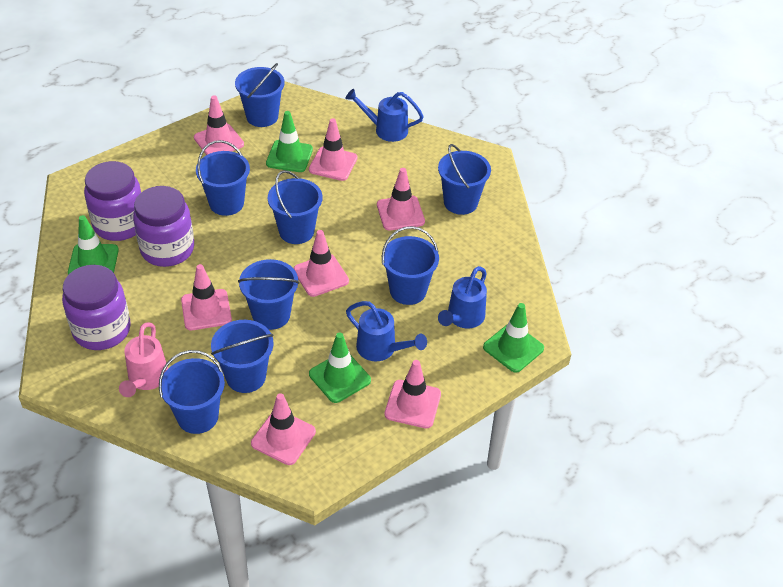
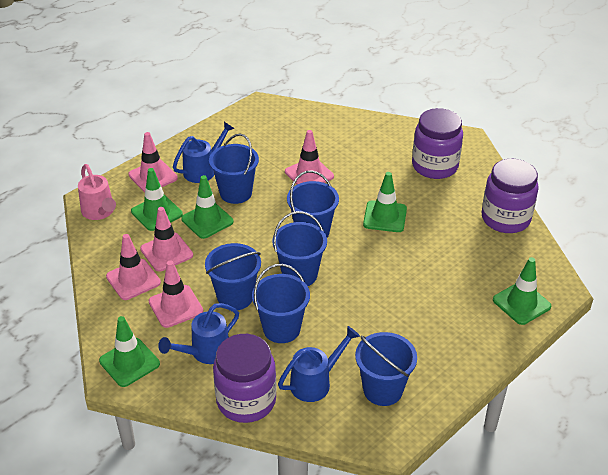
blue bucket: [159,350,225,434] [196,140,250,216] [211,320,274,393] [235,63,285,127] [238,259,300,330] [268,170,323,244] [382,226,439,305] [438,144,491,215] = 8 -> [205,243,261,310] [209,134,259,204] [252,264,310,343] [272,211,327,286] [287,170,339,238] [355,332,417,406] = 6
green traffic cone: [68,215,119,275] [266,111,313,172] [309,332,371,403] [483,303,544,373] = 4 -> [99,316,160,387] [131,168,183,231] [181,175,234,239] [363,172,407,232] [493,257,551,325] = 5
pink traffic cone: [181,264,232,330] [194,95,244,155] [251,393,316,465] [294,230,349,297] [309,118,357,181] [377,168,425,230] [384,360,441,428] = 7 -> [106,234,161,300] [128,132,178,192] [140,207,193,271] [149,260,203,328] [285,130,334,184] = 5

